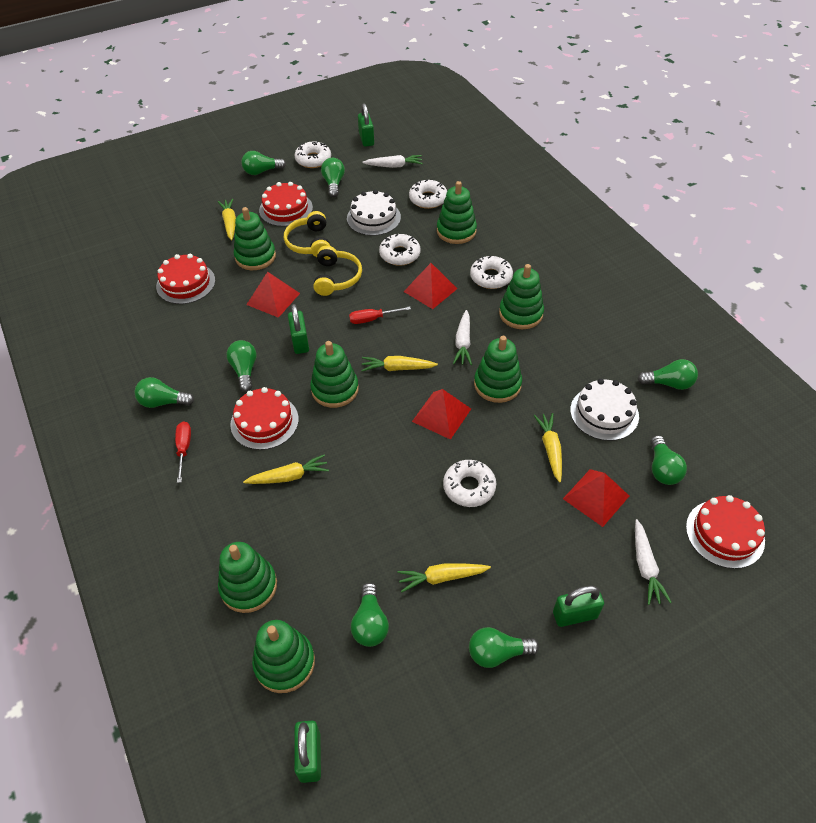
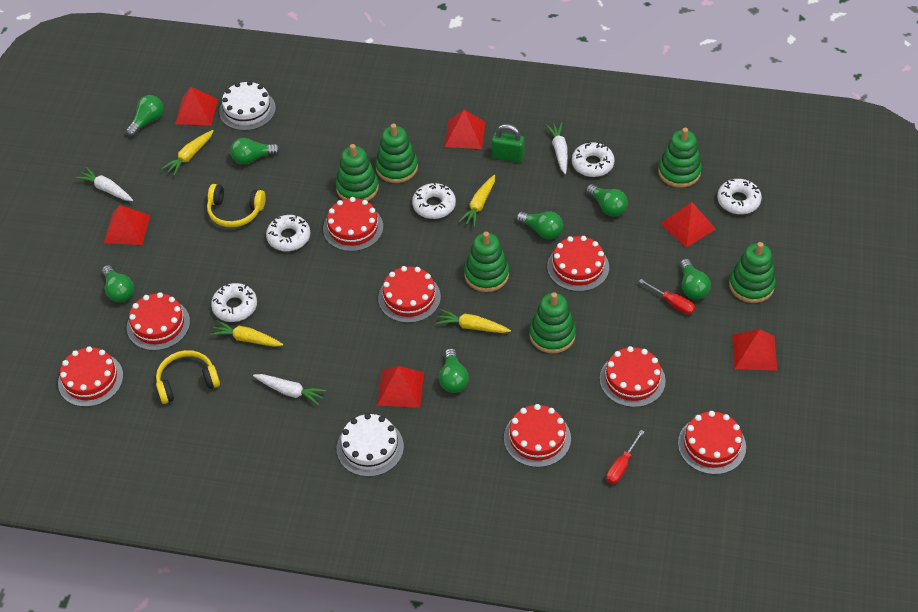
green light bulb: [135,377,194,408] [226,340,257,392] [242,151,286,175] [321,158,345,197] [351,583,389,647] [469,627,539,668] [637,359,698,390] [651,435,687,485] = 8 -> [102,265,134,302] [126,95,163,137] [230,138,280,164] [439,348,469,393] [516,212,563,239] [586,184,628,217] [680,259,711,300] = 7
green padlock: [288,304,309,354] [294,721,321,783] [358,103,374,147] [553,585,604,627] = 4 -> [492,124,525,162] = 1
green stacking toy: [218,542,277,613] [234,207,276,270] [252,620,315,693] [310,341,359,408] [437,181,477,244] [474,336,522,403] [499,264,544,329] = 7 -> [336,144,379,201] [375,123,418,183] [464,232,509,292] [529,292,576,354] [658,128,702,188] [729,242,776,303] = 6
red cake: [156,254,215,304] [230,387,299,450] [259,182,313,227] [686,495,765,569] = 4 -> [58,346,123,407] [127,292,190,351] [323,197,383,252] [378,266,441,323] [504,404,571,467] [547,236,609,292] [600,346,666,407] [678,411,746,475] = 8
red pyramid: [246,272,300,318] [404,263,457,309] [412,389,471,440] [563,469,629,527] = 4 -> [104,205,150,245] [175,87,218,126] [377,366,424,408] [445,109,485,149] [660,202,716,248] [732,329,777,371] = 6
yellow carrot: [218,199,236,240] [243,454,329,484] [361,356,438,371] [397,564,491,592] [533,413,562,483] = 5 -> [162,130,214,176] [210,320,283,347] [436,309,511,333] [458,175,495,227] = 4

